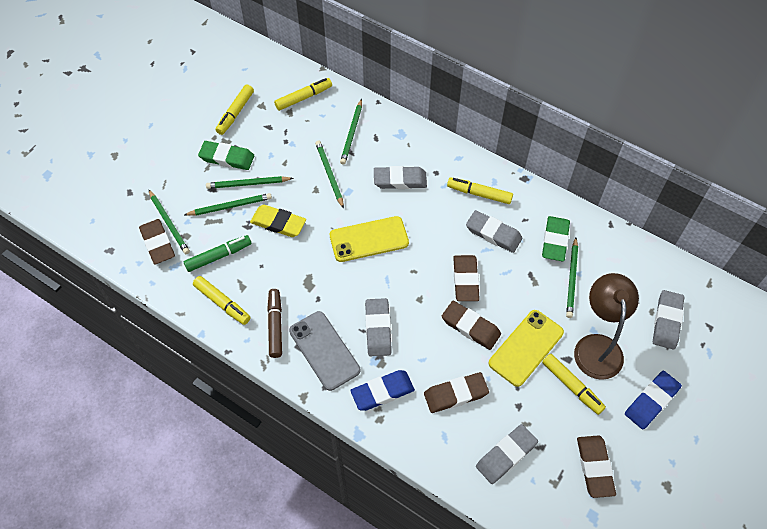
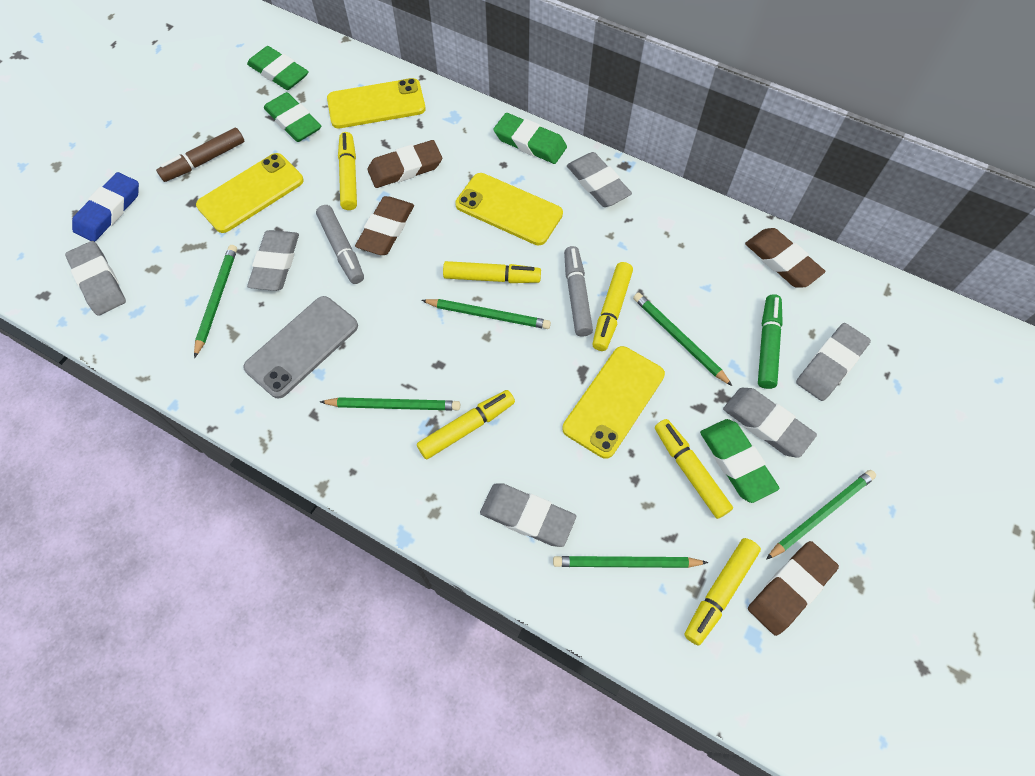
blue eraser: [350,370,415,411] [625,371,682,429] = 2 -> [72,172,139,242] = 1
brown eraser: [139,219,175,264] [424,372,489,413] [442,301,501,350] [453,255,480,301] [577,435,616,498] = 5 -> [355,196,414,255] [367,140,442,188] [745,228,825,288] [748,541,839,636] = 4
brown lamp: [574,273,639,380] = 1 -> none = 0
green eraser: [198,141,254,170] [542,216,570,261] = 2 -> [247,46,309,90] [264,92,321,142] [493,113,567,164] [700,419,779,503] = 4
grey eraser: [365,298,392,356] [374,166,427,189] [466,210,522,253] [476,424,538,484] [653,290,684,350] = 5 -> [65,241,126,316] [247,230,299,291] [480,483,576,547] [567,152,632,207] [723,388,817,458] [796,323,871,401] = 6
grey marker: none = 0 -> [316,205,364,284] [564,246,593,336] = 2
yellow eraser: [250,205,306,237] = 1 -> none = 0
yellow marker: [193,276,251,325] [215,85,254,135] [274,78,332,111] [447,177,513,204] [542,354,606,415] = 5 -> [338,132,357,210] [417,390,515,460] [443,261,541,283] [592,262,633,351] [655,419,733,519] [684,538,761,646] = 6
yellow phone: [330,216,409,262] [489,310,564,387] = 2 -> [196,153,304,233] [327,78,426,128] [455,173,563,245] [562,346,665,459] = 4

